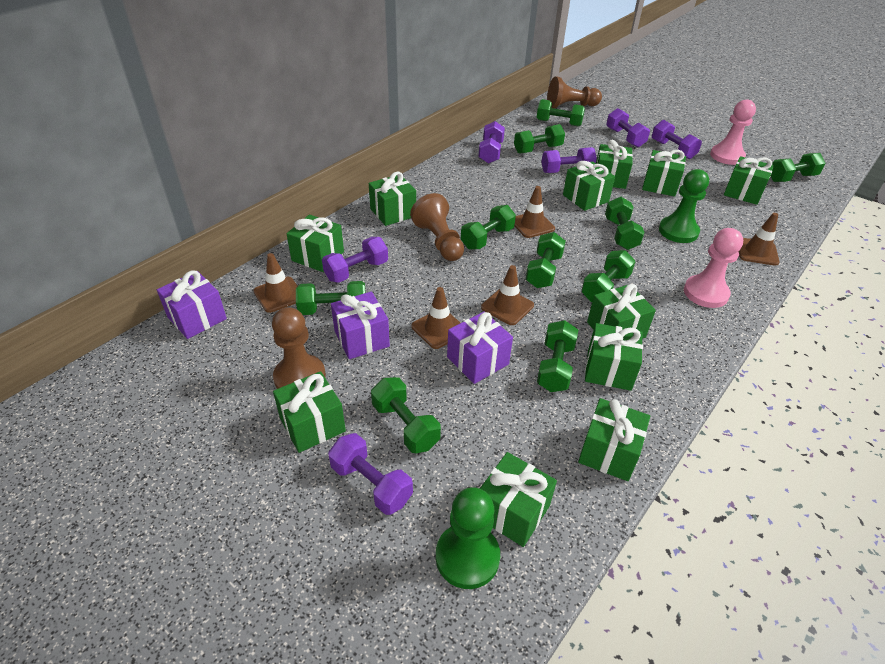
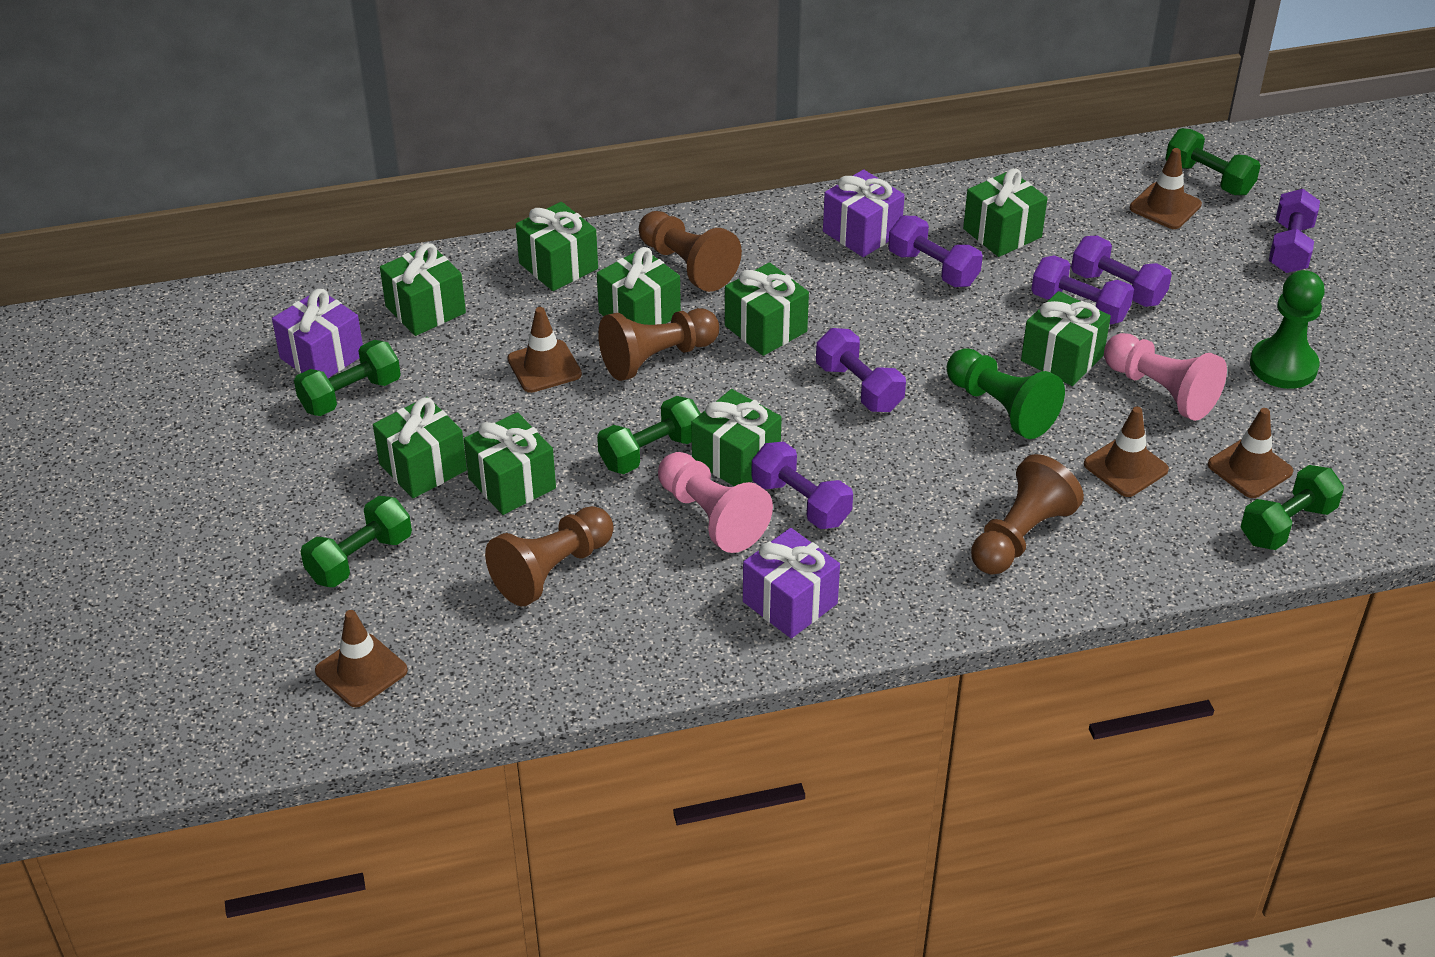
brown pawn: [272,307,326,389] [410,193,464,261] [547,76,602,109] = 3 -> [485,506,614,606] [598,308,719,381] [639,211,742,292] [971,454,1084,574] = 4
green dumbbell: [296,281,366,315] [371,377,441,453] [461,205,516,250] [514,124,565,154] [526,232,566,288] [537,99,585,127] [537,320,578,392] [581,250,636,302] [605,197,645,250] [771,153,826,182] = 10 -> [294,340,401,416] [300,496,412,587] [597,396,701,474] [1165,128,1261,196] [1241,465,1344,550] = 5
green gift: [273,371,346,453] [287,215,344,272] [369,172,416,226] [480,452,557,547] [563,161,615,211] [578,398,650,481] [585,323,643,391] [587,284,656,339] [596,140,633,189] [642,150,686,197] [724,156,774,205] = 11 -> [373,397,467,498] [380,243,466,336] [464,412,556,515] [516,202,598,291] [597,247,681,325] [692,389,782,486] [725,262,809,356] [963,168,1048,257] [1021,291,1111,386] = 9

